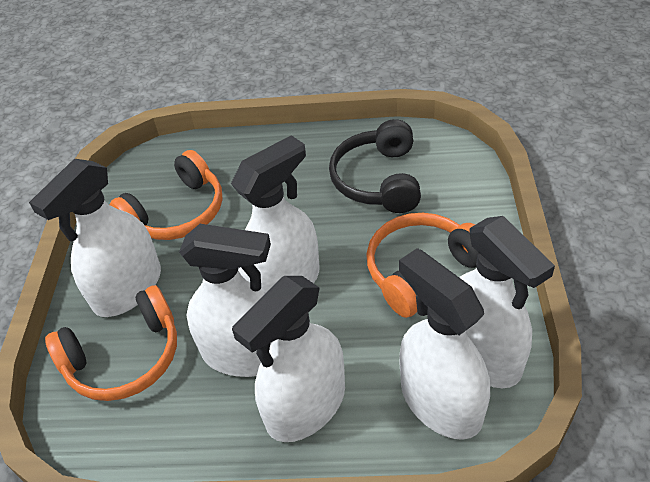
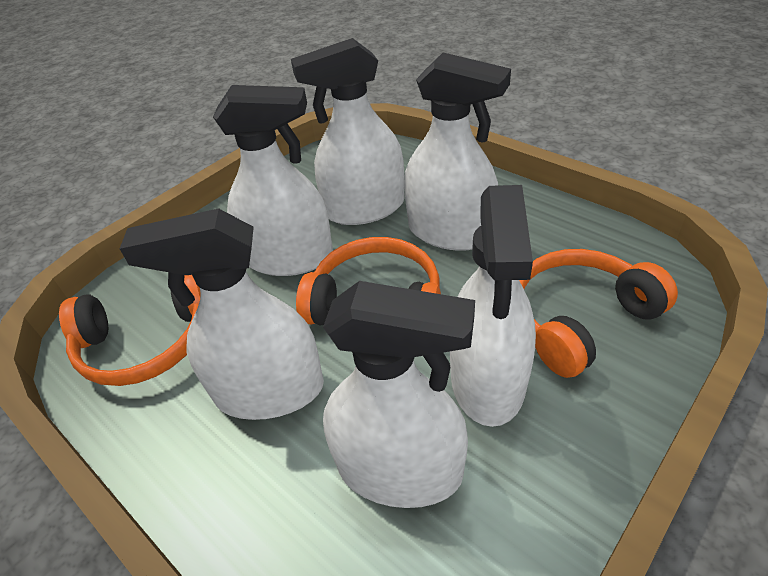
black headphones: [329,119,421,213] = 1 -> none = 0

